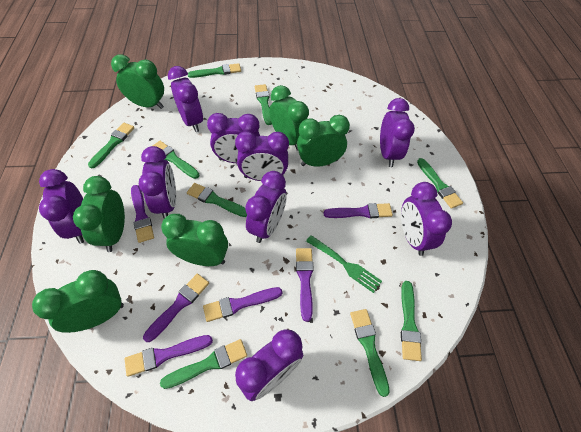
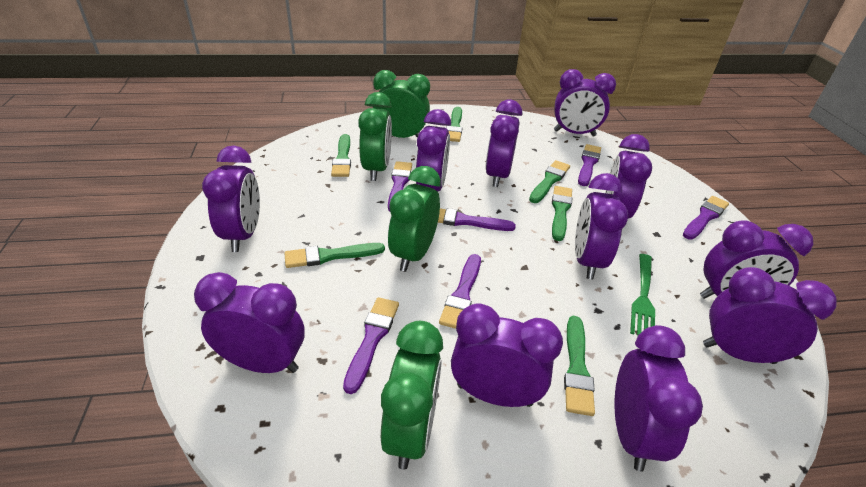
green brush: [88,123,134,168] [153,141,199,179] [160,339,247,389] [187,183,247,217] [188,63,241,78] [254,84,272,125] [350,309,390,397] [401,281,422,361] [417,158,463,209] = 9 -> [285,243,385,268] [331,134,351,177] [446,107,462,142] [529,160,570,203] [552,186,572,241] [564,316,595,416] = 6
green clock: [32,270,124,333] [73,176,125,252] [111,54,164,109] [161,214,228,266] [269,85,309,151] [297,115,350,167] = 6 -> [358,92,392,181] [373,70,430,138] [381,321,443,470] [388,166,441,272] = 4
purple clock: [39,169,84,244] [139,146,176,218] [168,66,203,132] [207,113,260,163] [235,131,289,181] [235,330,303,401] [245,171,287,243] [380,98,415,167] [401,182,452,256] = 9 -> [194,272,305,373] [202,146,260,252] [416,109,451,192] [451,303,563,407] [485,100,522,187] [554,69,616,137] [575,173,629,279] [605,134,652,218] [615,325,703,472] [700,220,814,299] [703,267,837,364] = 11

